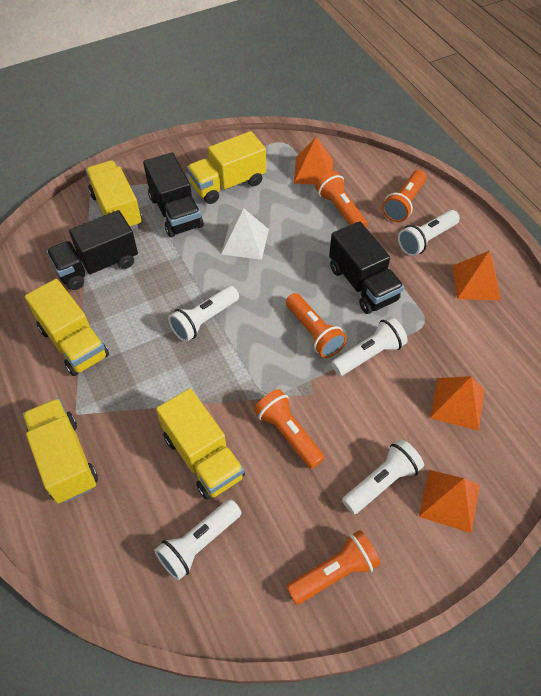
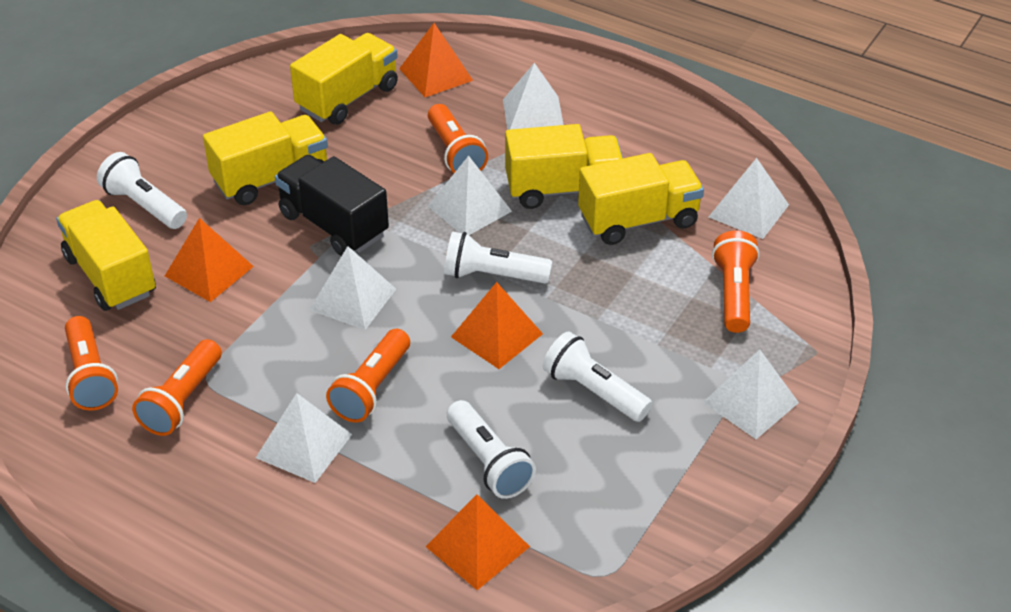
black truck: [47,210,138,290] [143,152,203,237] [329,221,404,314] = 3 -> [275,155,389,256] = 1
white flashlight: [154,499,241,581] [168,286,239,342] [331,317,408,376] [342,439,424,514] [398,210,460,256] = 5 -> [97,152,187,229] [444,231,552,284] [447,400,536,499] [543,331,652,422] = 4
white pyramid: [221,209,269,260] = 1 -> [256,393,352,483] [309,246,396,330] [428,156,512,235] [503,63,564,130] [703,349,799,439] [709,158,789,239] = 6

